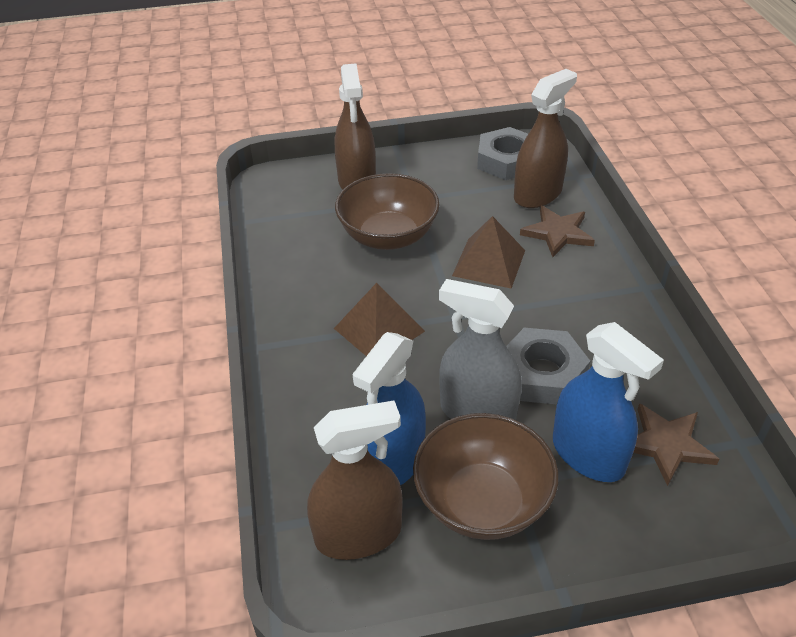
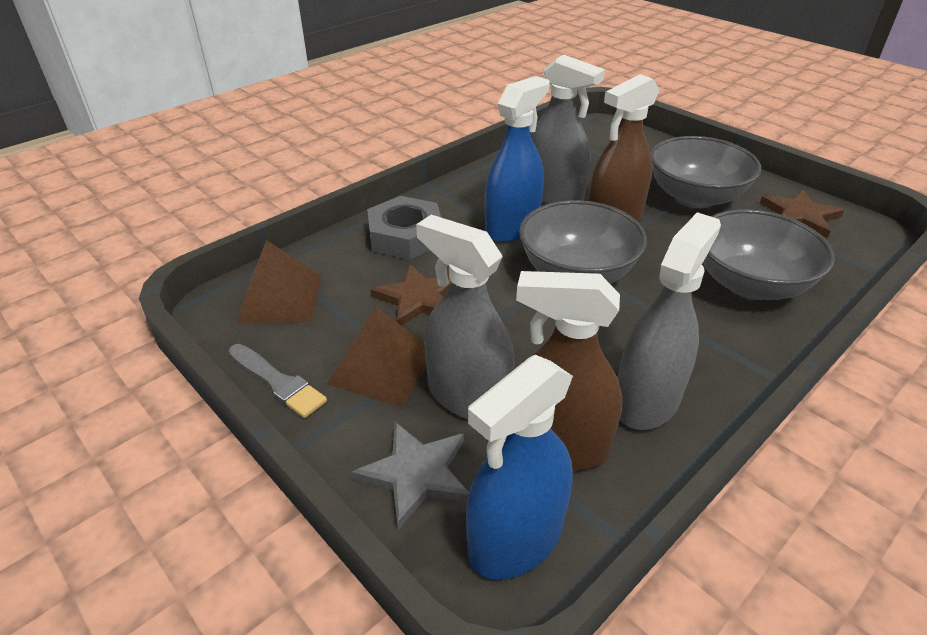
brown bowl: [335,173,440,250] [413,413,559,540] = 2 -> none = 0
brown spray bottle: [307,401,403,560] [335,63,376,189] [514,69,577,208] = 3 -> [516,271,623,470] [588,74,659,222] = 2
grey bowl: none = 0 -> [519,200,647,283] [651,136,761,208] [703,209,835,300] = 3
grey brush: none = 0 -> [229,344,327,418] = 1
grey nut: [477,127,528,180] [506,328,590,405] = 2 -> [367,196,441,260] = 1
grey spray bottle: [439,279,522,420] = 1 -> [416,215,515,419] [530,54,605,204] [618,212,721,430] = 3
grey star: none = 0 -> [351,422,469,530] = 1

